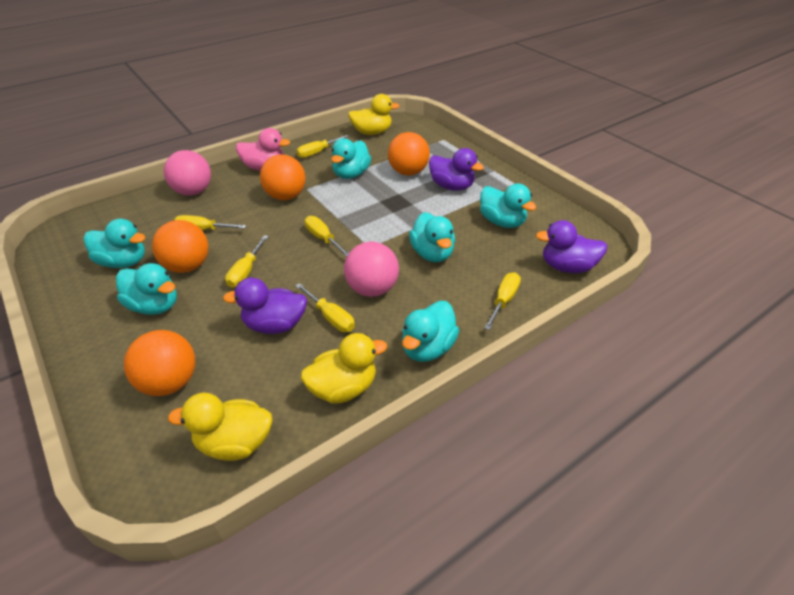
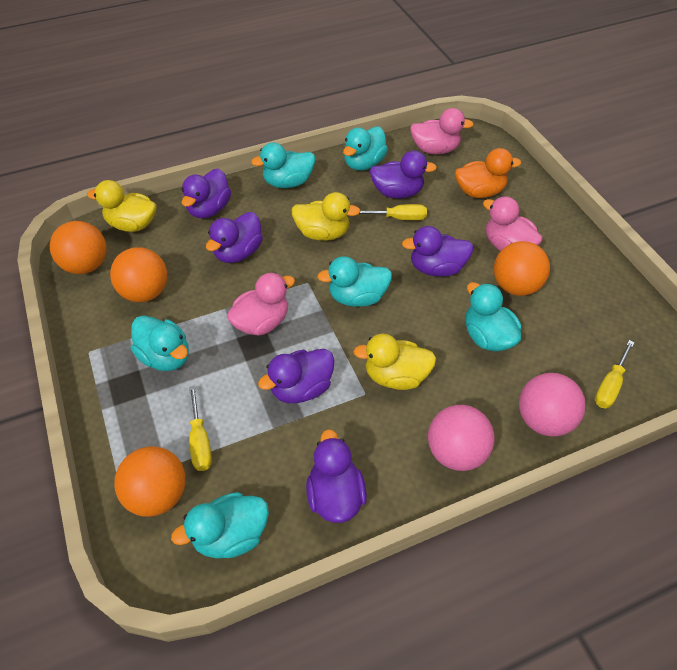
orange duck: none = 0 -> [455,148,521,198] = 1
pink duck: [236,128,290,171] = 1 -> [227,273,295,335] [410,108,474,154] [483,196,543,251] = 3
purple duck: [223,278,307,334] [429,148,484,191] [536,220,607,273] = 3 -> [181,169,231,219] [206,212,263,263] [258,349,335,403] [306,429,367,523] [370,151,437,199] [402,226,473,276] = 6
yellow screwdriver: [174,215,246,230] [225,235,269,288] [295,283,355,332] [296,135,349,158] [305,216,349,257] [484,272,521,330] = 6 -> [189,386,212,471] [359,204,427,220] [595,340,635,408] = 3

